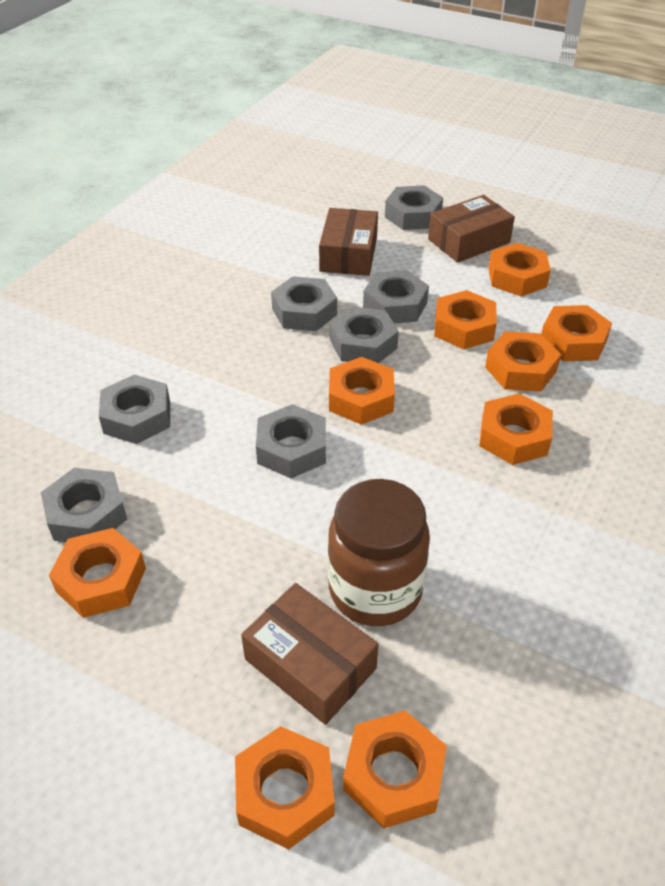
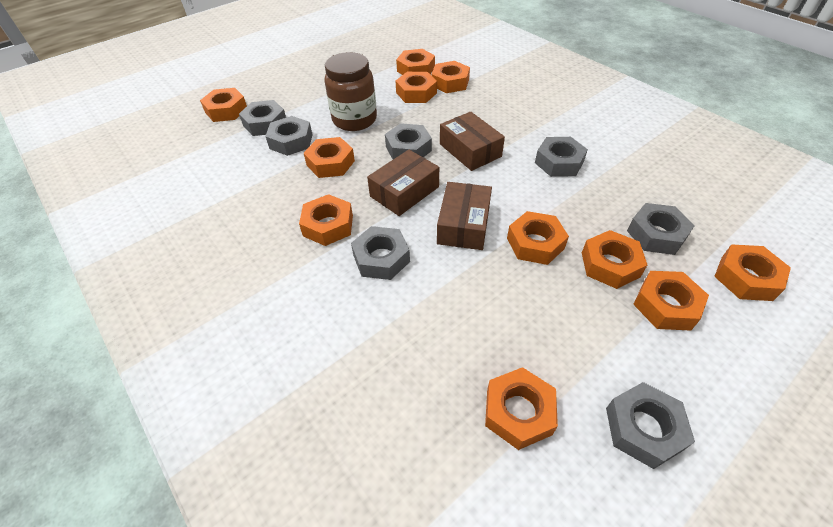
orange nut: [49,528,146,618] [235,726,335,850] [329,357,395,425] [343,711,447,828] [434,290,497,349] [479,393,553,465] [485,331,561,392] [489,243,551,296] [541,305,612,362] = 9 -> [200,88,247,122] [299,194,353,246] [304,137,355,178] [395,72,437,103] [396,49,435,75] [431,61,470,93] [485,367,558,450] [507,211,569,265] [582,230,647,289] [633,271,709,331] [714,244,791,301] = 11

